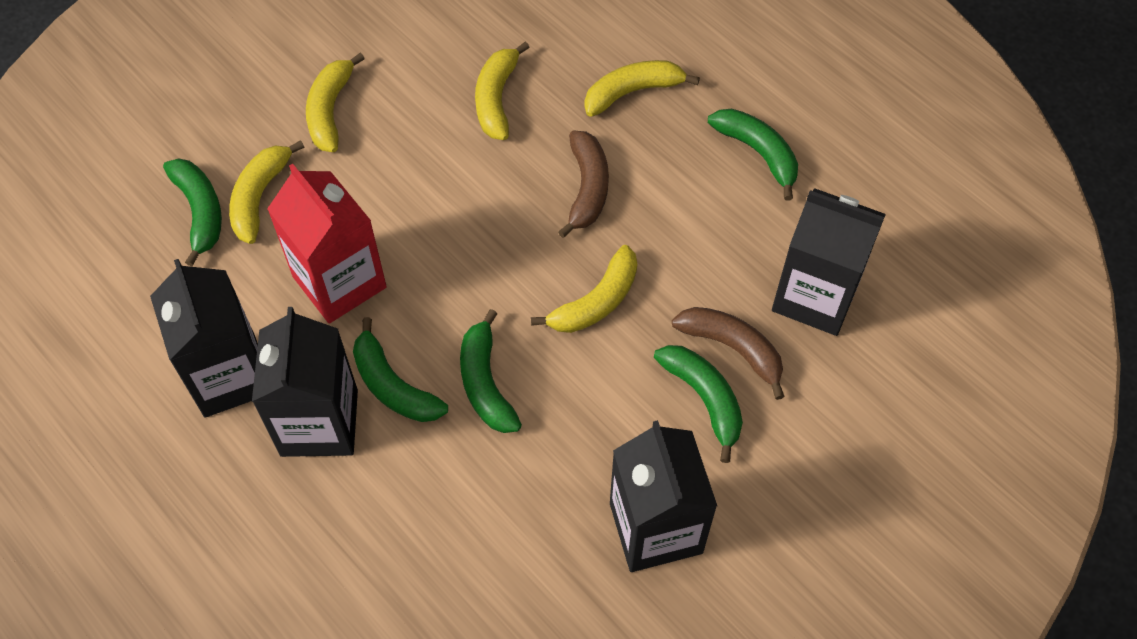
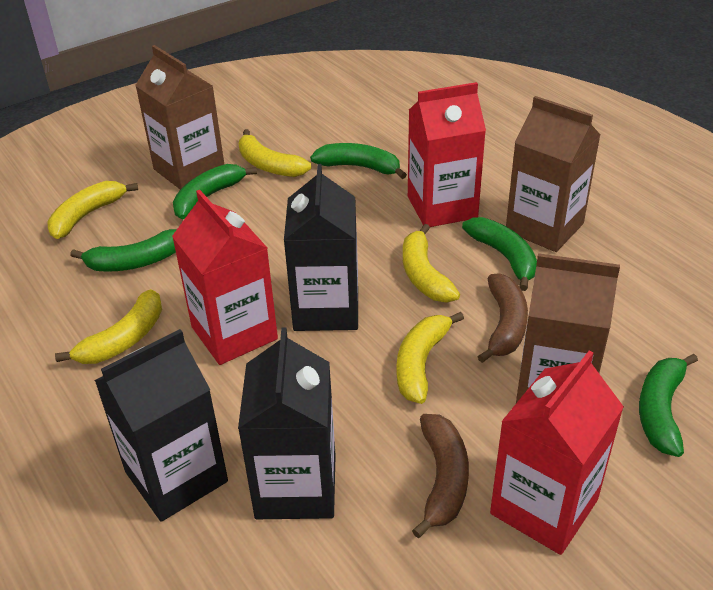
black carton: [150,259,258,418] [252,307,358,457] [610,420,717,572] [772,188,886,336] = 4 -> [94,329,228,522] [238,327,336,519] [284,164,358,331] = 3
brown carton: none = 0 -> [135,45,225,190] [506,96,601,252] [516,253,620,403] = 3
red carton: [267,164,387,324] = 1 -> [172,190,278,365] [408,82,486,227] [490,351,624,555] = 3

